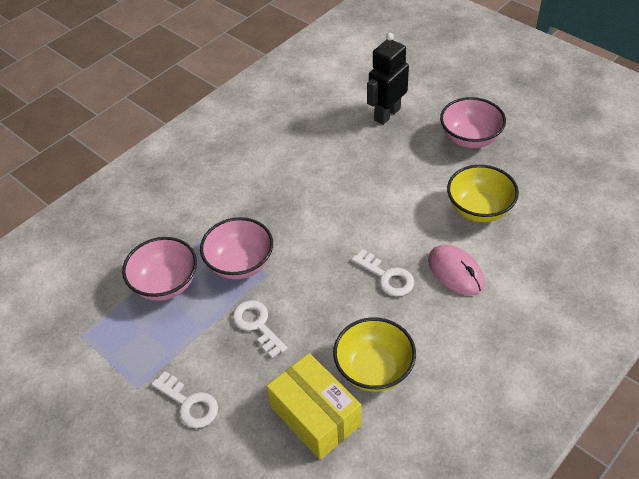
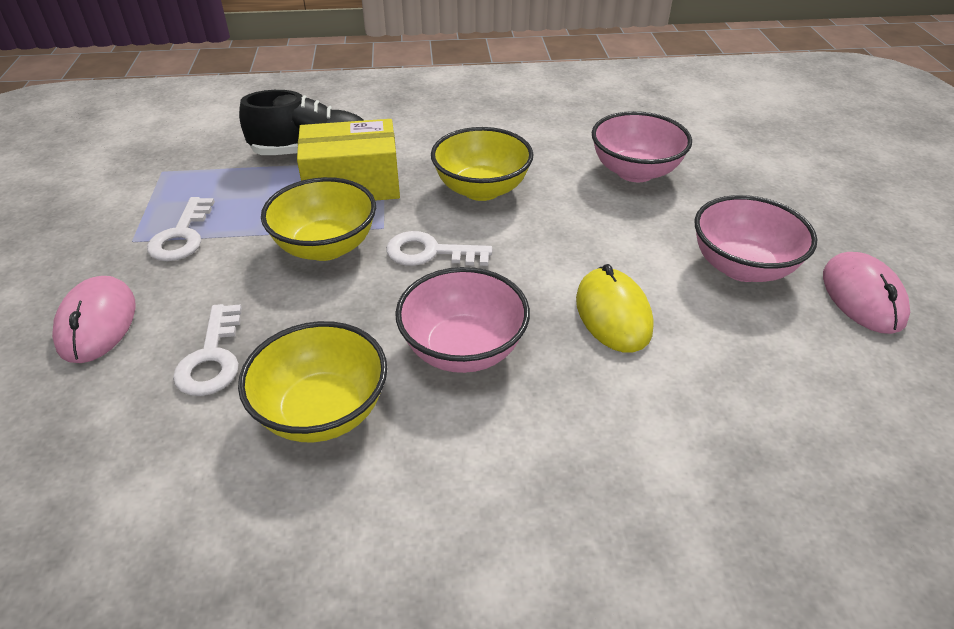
black robot: [367,33,409,125] = 1 -> none = 0
black shoe: none = 0 -> [239,90,364,155] = 1
pink mouse: [428,244,485,295] = 1 -> [52,276,136,363] [823,252,910,334] = 2
yellow bowl: [333,318,416,392] [447,165,519,222] = 2 -> [238,321,387,442] [261,177,376,261] [431,127,534,201] = 3
yellow mouse: none = 0 -> [576,264,654,352] = 1

